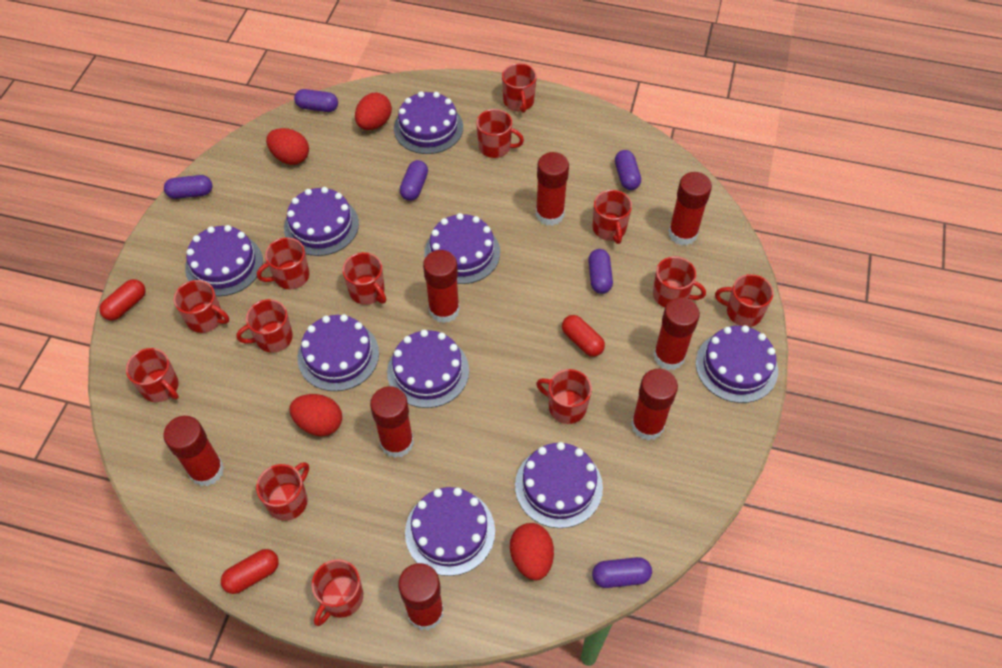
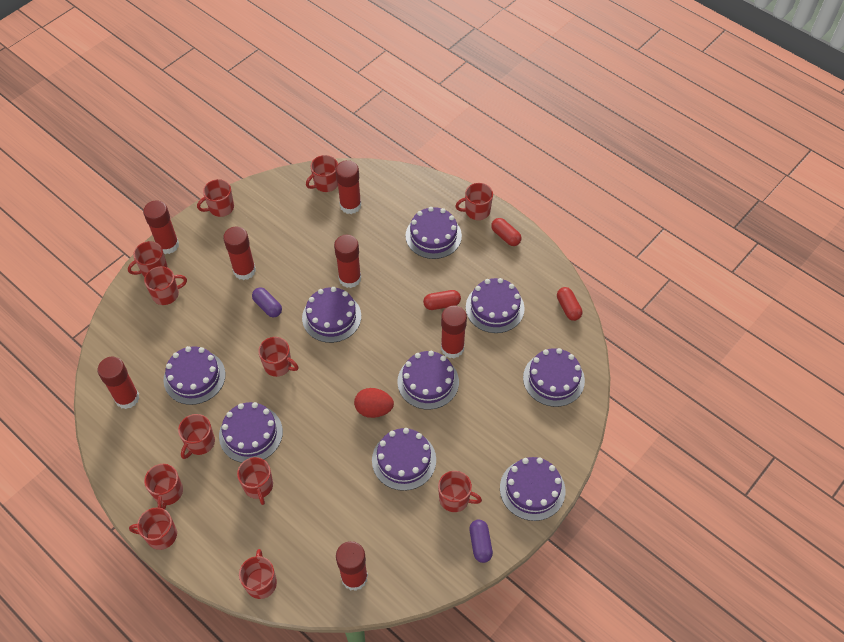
purple capsule: [164,175,212,199] [294,89,338,112] [400,160,428,201] [588,249,613,294] [592,557,652,588] [615,150,641,190] = 6 -> [252,287,282,317] [469,519,493,563] = 2
red egg: [266,128,309,165] [289,394,342,436] [355,93,392,130] [510,523,554,580] = 4 -> [354,388,394,418] = 1
red glue stick: [164,416,224,486] [370,386,414,458] [398,563,444,630] [423,250,460,323] [536,152,569,226] [631,369,678,441] [653,297,700,370] [668,172,712,245] = 8 -> [98,357,139,409] [143,201,179,254] [223,226,256,280] [334,235,361,288] [336,160,361,214] [336,541,368,591] [441,306,467,359] = 7
red mug: [126,348,179,402] [174,280,229,333] [236,299,293,353] [256,462,309,521] [257,237,309,290] [311,559,363,626] [342,252,386,305] [476,109,524,158] [502,63,537,113] [536,369,592,424] [593,190,632,244] [653,256,706,307] [715,274,774,327] = 13 -> [128,241,168,277] [129,508,177,550] [144,266,187,305] [144,464,183,509] [178,414,215,459] [197,179,234,217] [237,457,273,505] [239,549,277,599] [258,337,299,377] [306,155,338,192] [438,471,482,512] [455,183,493,220] = 12

